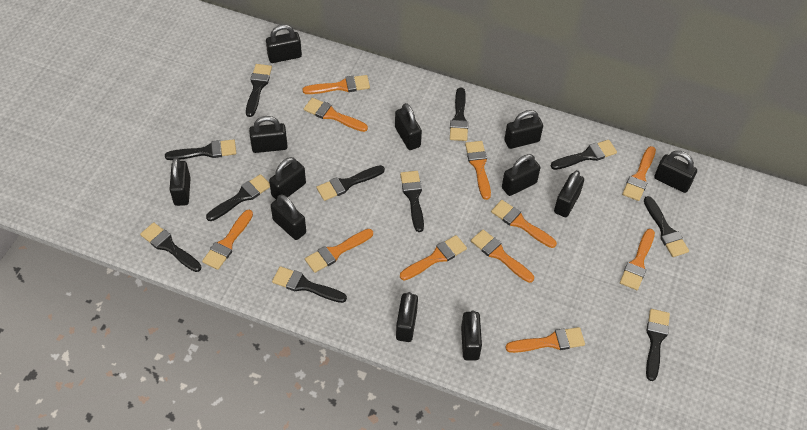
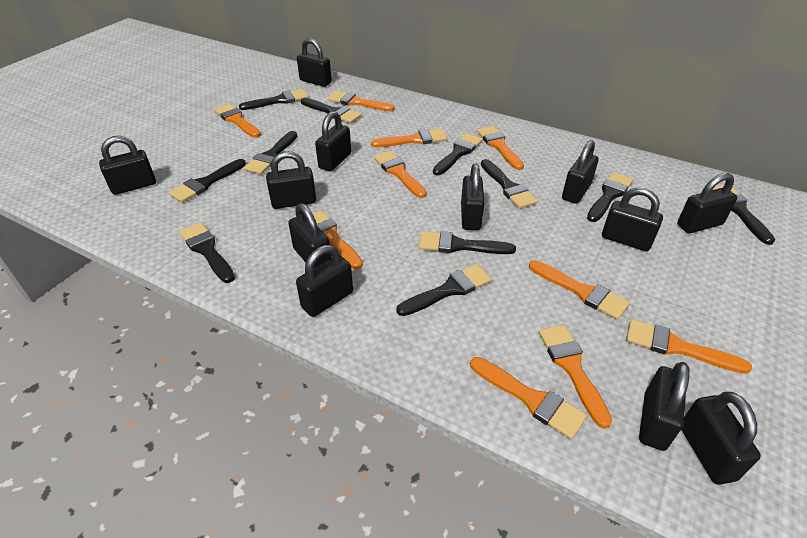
orange brush: [202,210,253,270] [303,75,370,94] [304,98,368,132] [305,229,373,273] [400,235,467,281] [465,141,491,200] [471,230,534,283] [491,200,557,248] [505,327,585,353] [620,229,655,290] [622,146,656,201] = 11 -> [214,104,261,138] [313,210,363,269] [328,91,395,111] [371,129,447,147] [374,151,427,198] [470,357,587,439] [477,126,524,170] [529,260,630,320] [539,325,612,429] [626,319,752,374] = 10

